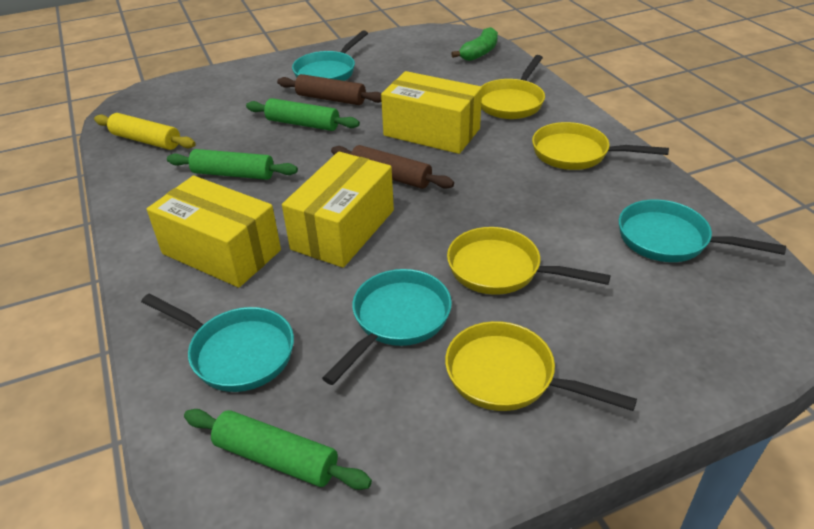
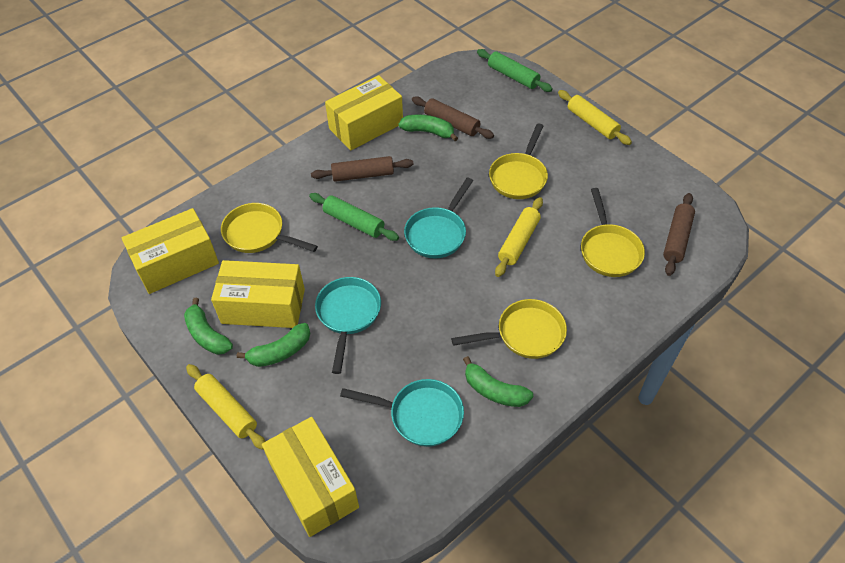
brown rolling pin: [277,74,382,105] [331,145,454,189] = 2 -> [311,156,414,182] [412,96,494,139] [663,193,695,276] = 3
green banana: [451,27,498,61] = 1 -> [184,298,233,355] [237,323,310,367] [398,115,458,141] [463,356,533,407] = 4
green rolling pin: [167,149,298,180] [184,409,372,490] [246,98,360,131] = 3 -> [309,193,399,241] [477,49,553,92] = 2
turquoise pan: [141,294,294,392] [292,30,368,81] [322,269,452,385] [619,199,786,262] = 4 -> [315,277,381,374] [340,379,464,447] [404,177,473,258] = 3
yellow box: [147,176,281,288] [282,151,394,268] [381,71,482,154] = 3 -> [122,208,219,294] [211,260,305,328] [262,417,359,537] [325,75,403,150] = 4
yellow rolling pin: [94,113,196,150] = 1 -> [186,364,266,450] [495,197,543,277] [558,90,632,145] = 3

